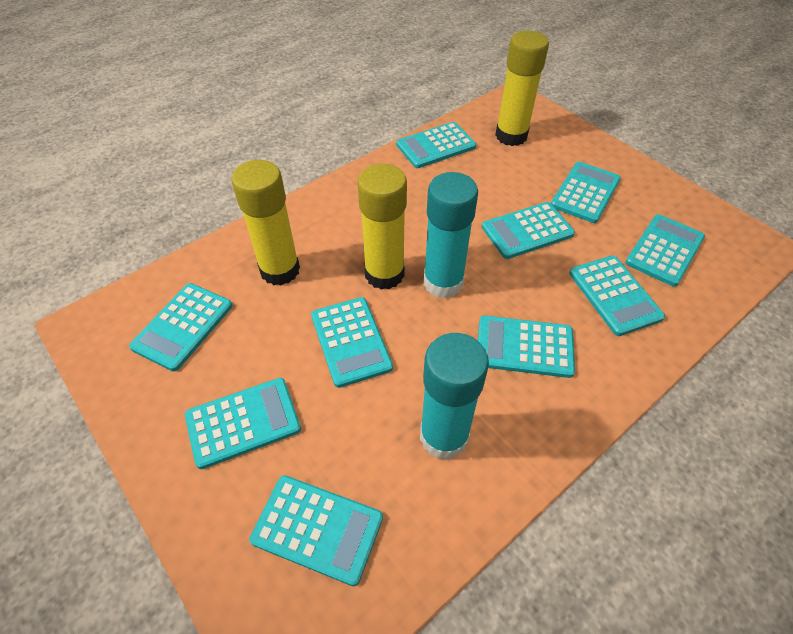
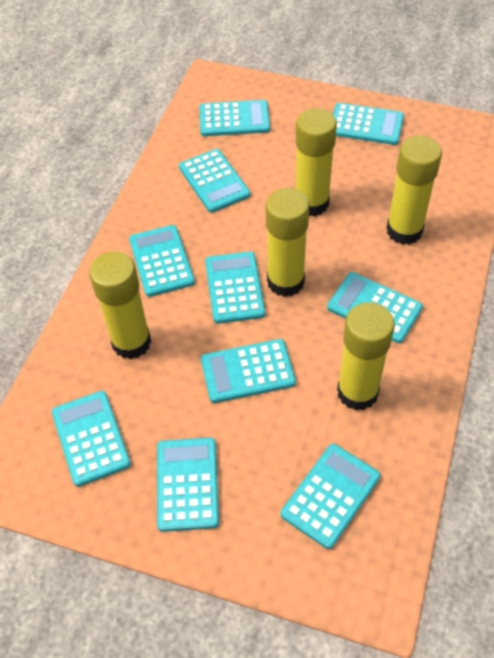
turquoise glue stick: [420,333,489,460] [423,172,478,299] = 2 -> none = 0
yellow glue stick: [232,160,300,286] [357,164,407,290] [495,31,549,146] = 3 -> [89,251,151,359] [266,188,309,297] [296,108,337,216] [337,302,395,410] [387,136,442,245] = 5

